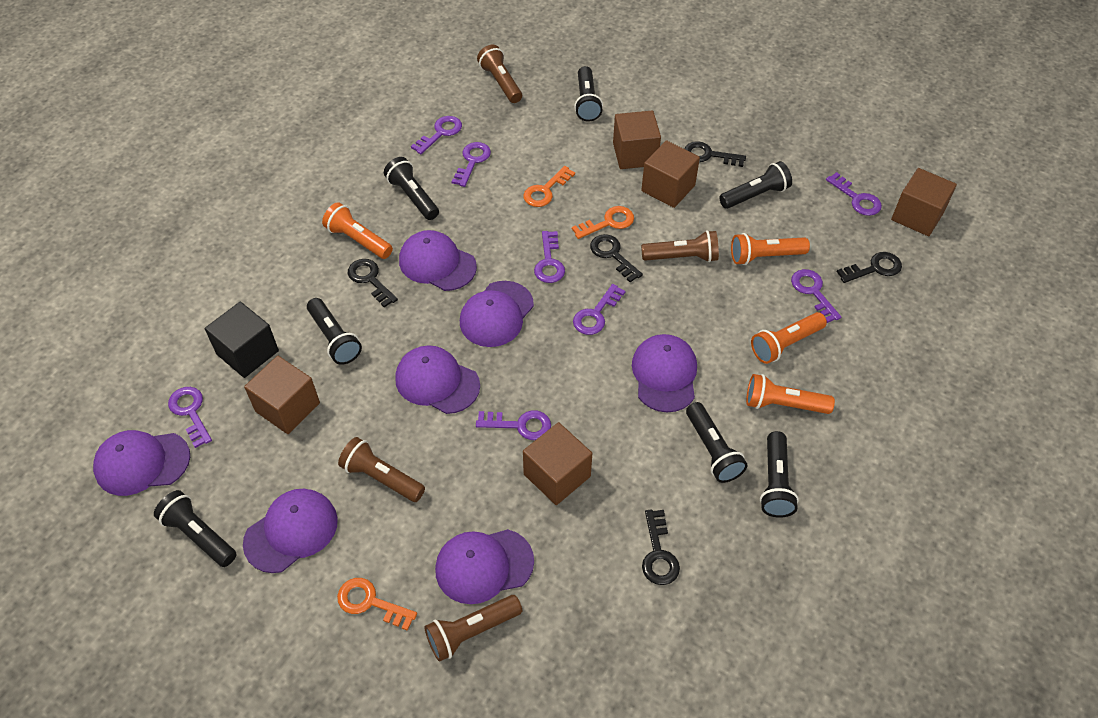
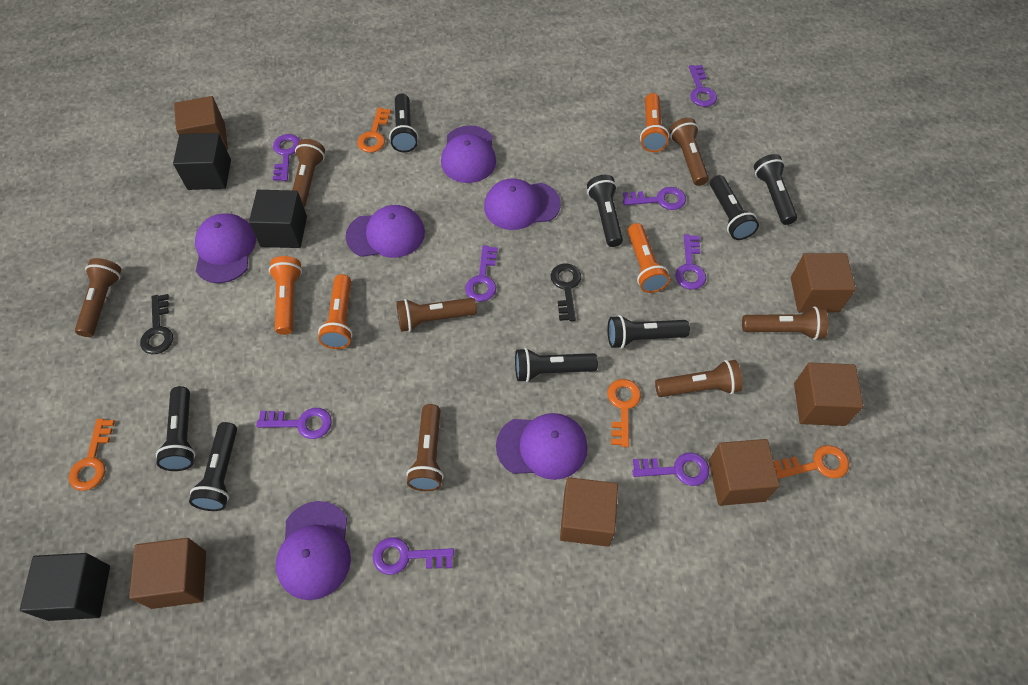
black cube: [205,302,279,378] = 1 -> [20,553,110,621] [173,133,231,190] [249,190,307,248] = 3
black flashlight: [154,490,237,567] [307,298,362,365] [384,157,439,220] [574,66,603,122] [686,402,747,483] [719,161,792,209] [760,431,799,518] = 7 -> [156,386,196,471] [189,422,237,511] [389,93,418,152] [515,348,598,382] [587,175,623,247] [607,315,690,349] [710,175,759,240] [754,154,797,225] = 8
black key: [348,259,398,308] [590,234,643,282] [642,509,680,585] [684,141,746,167] [837,252,902,283] = 5 -> [140,294,173,354] [550,263,581,321] = 2
brown cube: [244,356,320,434] [523,422,592,505] [613,110,661,169] [641,140,700,208] [891,168,957,236] = 5 -> [129,538,206,609] [174,96,228,150] [560,477,618,547] [709,439,780,506] [791,253,856,312] [794,363,863,426] = 6
brown flashlight: [338,437,425,502] [424,595,522,662] [477,45,522,103] [641,230,719,262] = 4 -> [75,258,122,337] [292,139,325,207] [396,298,477,332] [406,404,444,491] [655,360,743,397] [669,118,709,186] [742,306,828,340] = 7
orange key: [337,578,417,631] [523,166,575,207] [572,206,634,239] = 3 -> [69,419,115,491] [357,107,391,153] [608,379,641,447] [774,445,849,479] = 4
purple cap: [93,430,190,496] [243,489,338,573] [395,345,480,414] [399,230,477,291] [435,529,534,604] [460,281,534,347] [632,334,697,412] = 7 -> [195,213,256,283] [276,501,351,600] [346,205,425,258] [441,125,496,183] [484,178,561,230] [496,413,588,480] = 6

